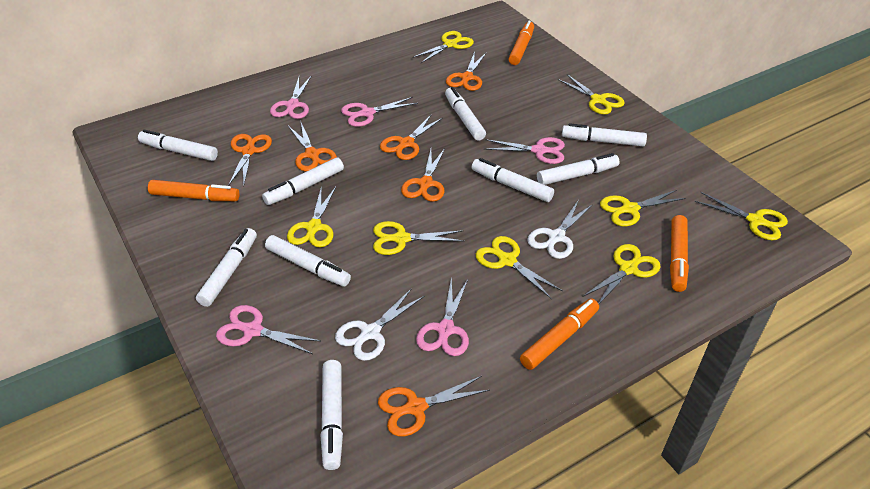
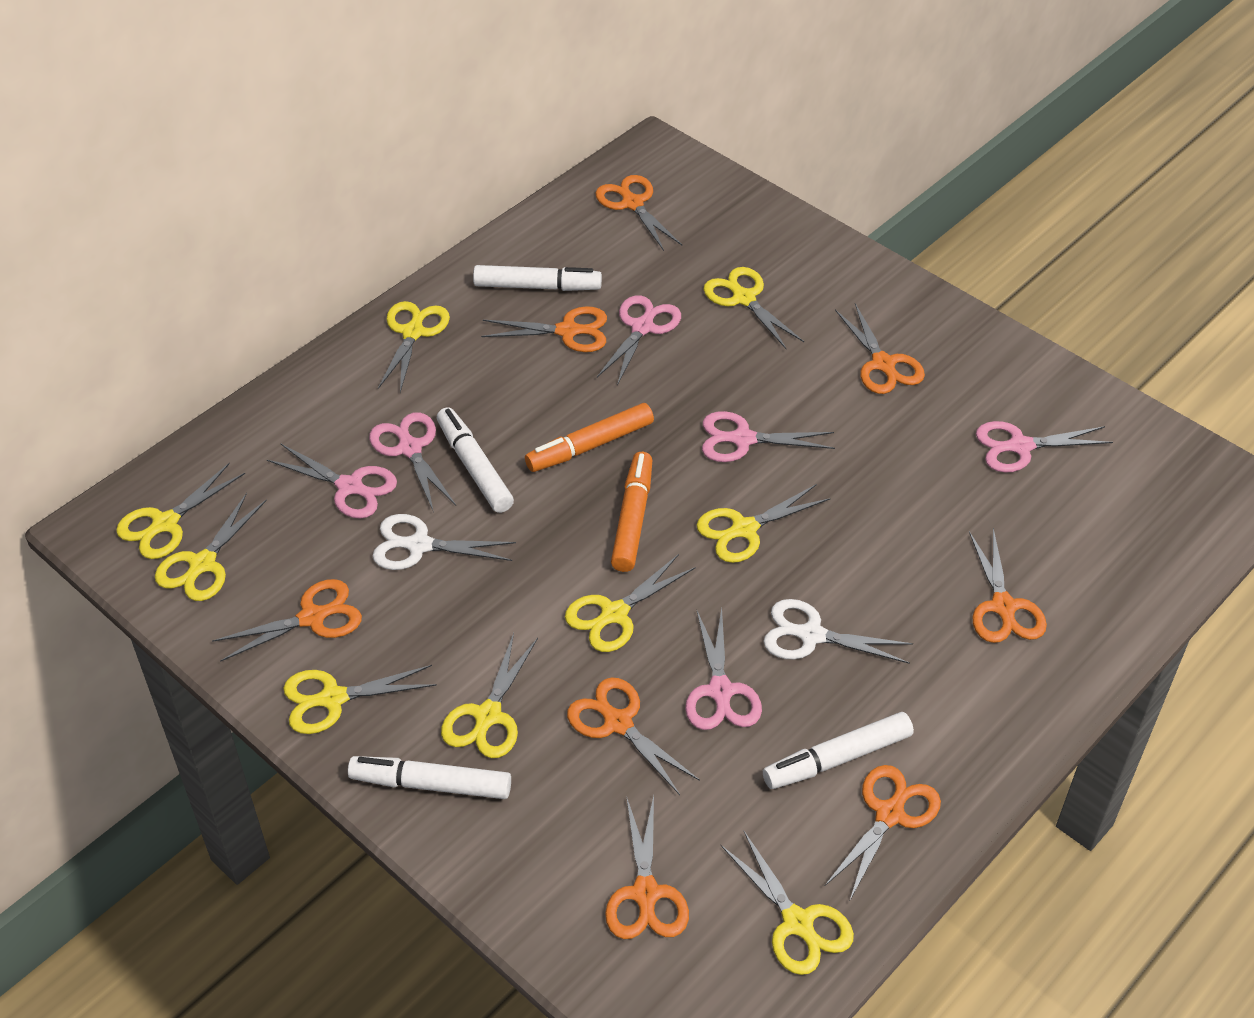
orange marker: [148,180,240,201] [509,21,534,65] [520,298,599,370] [670,215,689,292] = 4 -> [525,403,654,472] [611,452,652,572] = 2
orange scissors: [228,134,272,186] [288,123,337,171] [378,376,490,436] [380,114,443,160] [401,148,445,202] [446,52,486,91] = 6 -> [212,579,362,662] [481,306,607,352] [567,677,700,795] [595,175,682,251] [605,796,689,939] [825,765,941,902] [835,304,925,394] [969,528,1047,643] = 8
pink scissors: [216,305,321,354] [270,77,311,119] [341,97,418,127] [416,277,469,356] [484,137,565,164] = 5 -> [267,443,397,519] [369,412,456,513] [597,295,681,386] [685,608,762,730] [702,411,835,462] [976,421,1113,473] = 6
white marker: [138,130,218,161] [196,228,257,307] [262,157,344,205] [265,235,351,287] [320,360,343,470] [445,87,486,140] [472,158,554,202] [537,153,620,185] [562,123,647,147] = 9 -> [348,756,511,799] [437,407,514,513] [473,265,602,291] [763,712,914,789] = 4
yellow scissors: [287,186,336,247] [373,221,464,255] [412,31,474,63] [476,236,563,299] [558,74,625,115] [582,244,661,304] [600,190,686,226] [695,192,788,240] = 8 -> [116,462,245,559] [155,493,267,601] [283,665,437,734] [378,301,450,392] [441,633,538,758] [565,554,696,652] [697,484,831,563] [703,267,804,350] [721,831,854,975] = 9

